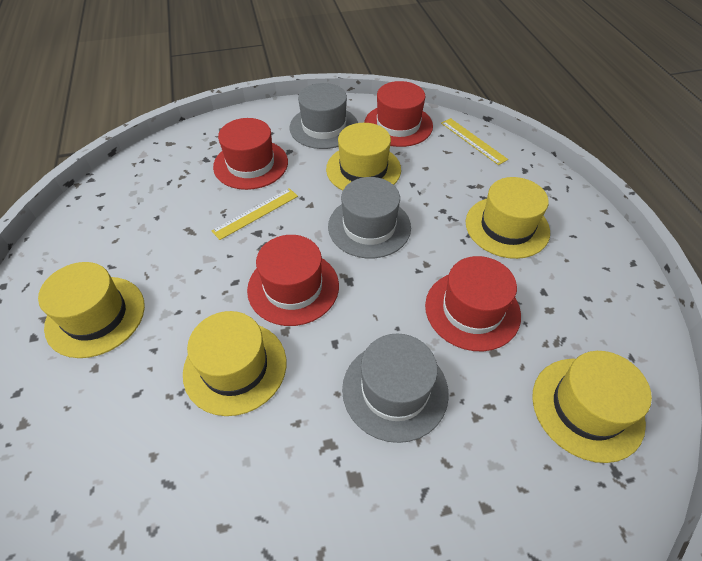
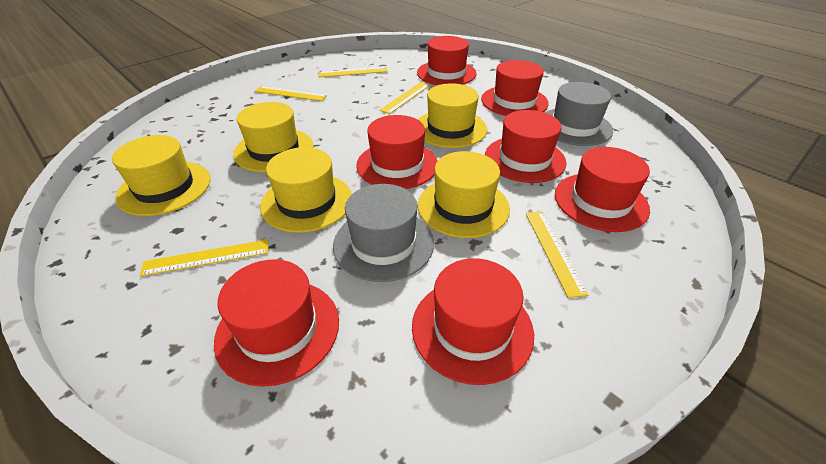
grey hat: [289,83,358,149] [328,177,411,258] [342,333,449,443] = 3 -> [333,184,434,282] [545,82,613,146] = 2
red hat: [213,118,288,190] [247,235,339,326] [364,81,433,147] [425,256,521,351] = 4 -> [214,259,339,387] [356,115,437,189] [412,258,534,385] [417,36,477,85] [481,60,549,116] [485,110,566,183] [555,147,650,232] = 7
yellow ruler: [212,188,298,240] [441,118,508,165] = 2 -> [140,239,269,276] [255,86,327,101] [319,67,388,77] [379,82,431,114] [526,211,588,298] = 5

